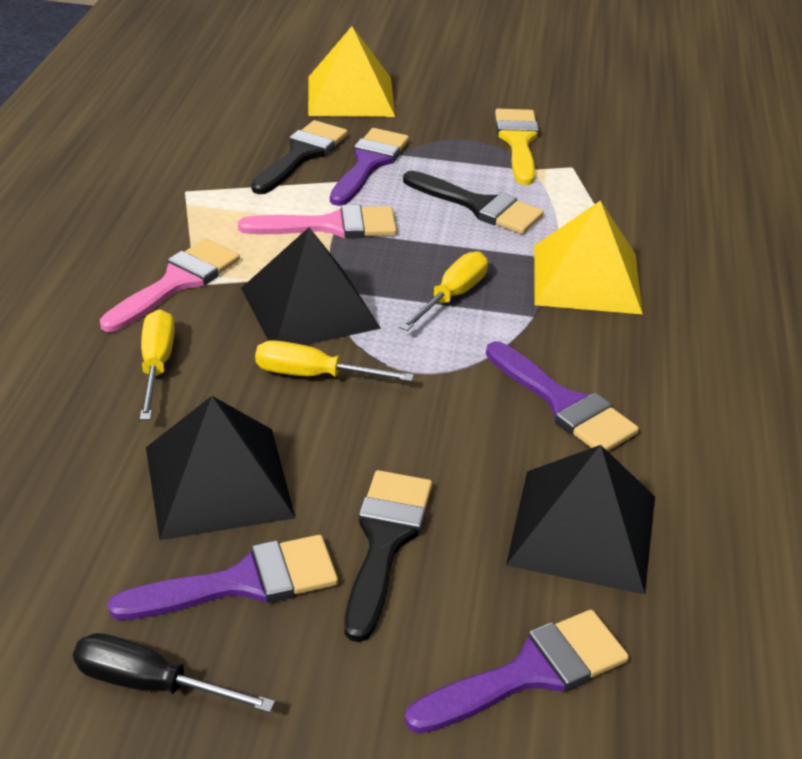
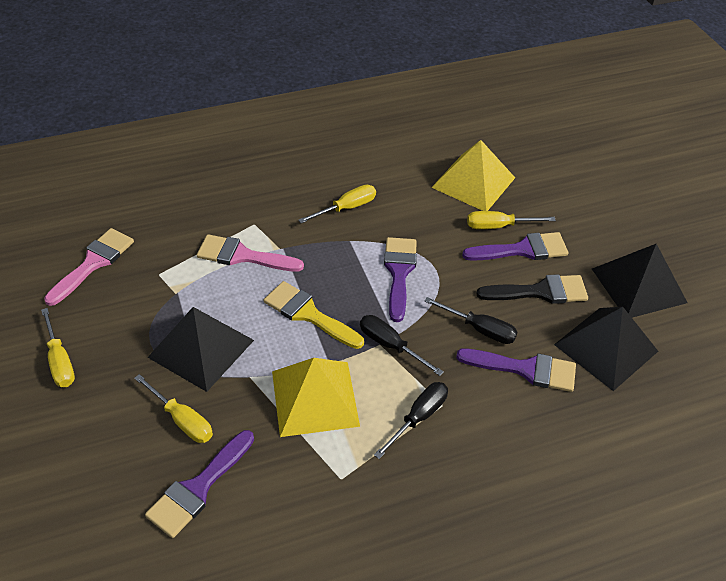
black brush: [251,120,348,194] [345,470,432,642] [403,171,544,234] = 3 -> [476,274,588,304] = 1
black screwdriver: [73,633,275,713] = 1 -> [360,315,444,376] [374,382,448,459] [424,297,517,344] = 3
yellow screwdriver: [140,309,175,420] [255,340,414,382] [399,252,488,331] = 3 -> [41,308,75,387] [134,374,213,443] [298,185,376,223] [467,211,556,229] = 4

